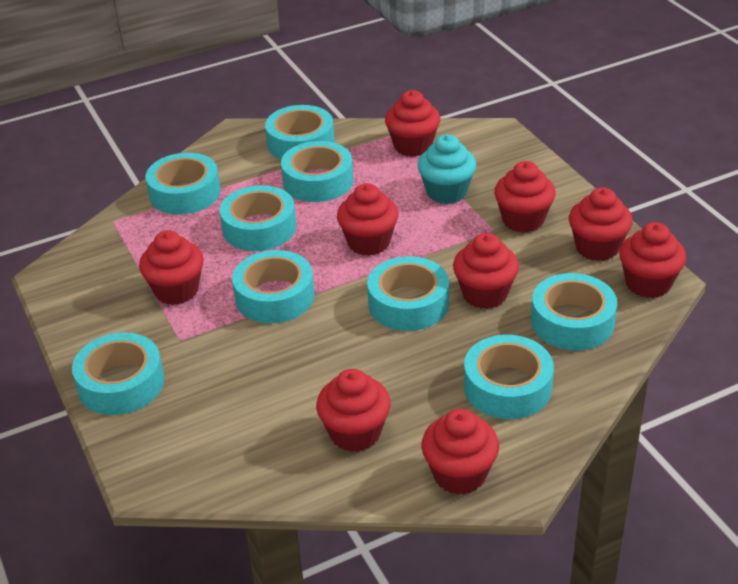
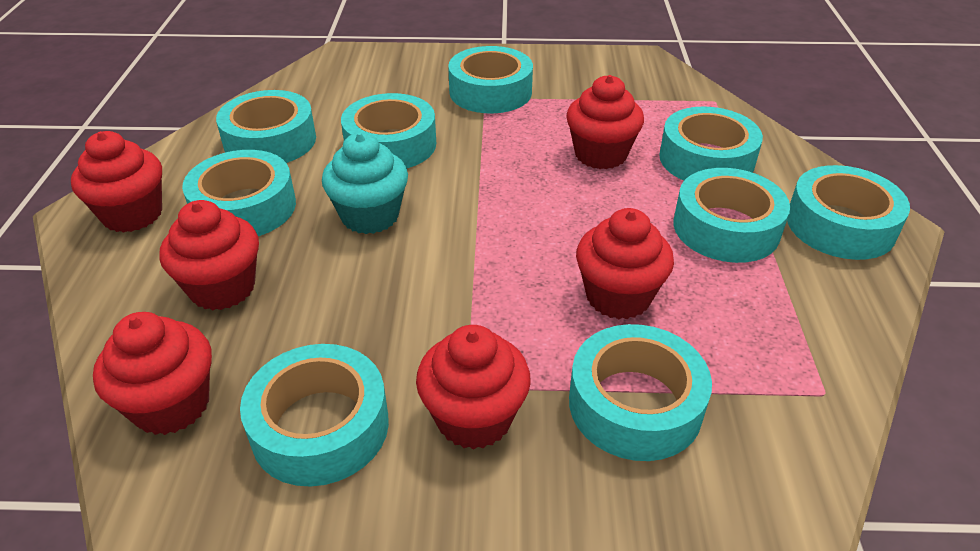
red cupcake: [139,230,204,305] [316,369,391,452] [337,183,399,256] [385,90,440,157] [421,409,499,495] [453,233,519,309] [494,161,556,233] [569,188,633,261] [619,222,686,298] = 9 -> [71,131,162,233] [93,312,212,435] [159,200,259,311] [416,325,531,449] [566,75,644,169] [576,208,674,319] = 6

